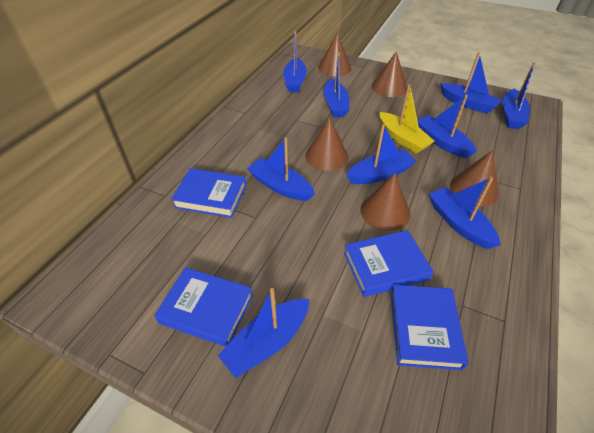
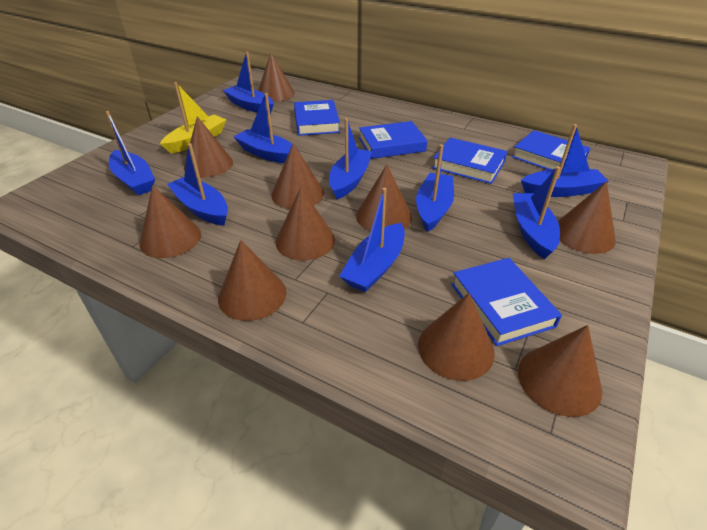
blue book: [154,267,253,347] [171,168,246,218] [344,230,434,297] [390,285,469,370] = 4 -> [294,100,340,136] [359,121,427,159] [432,138,507,184] [451,258,562,346] [512,130,590,170] = 5
brown cone: [305,118,348,171] [318,33,351,76] [360,173,410,231] [372,51,407,97] [450,150,499,207] = 5 -> [140,185,201,258] [184,116,233,178] [218,240,286,321] [258,53,295,102] [272,143,324,209] [276,187,335,260] [356,165,412,231] [418,293,495,381] [518,325,602,417] [558,181,616,254] = 10

